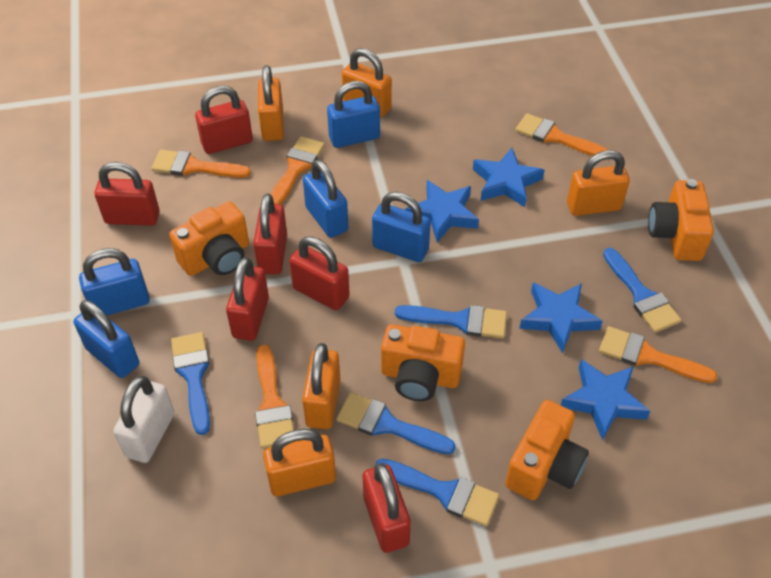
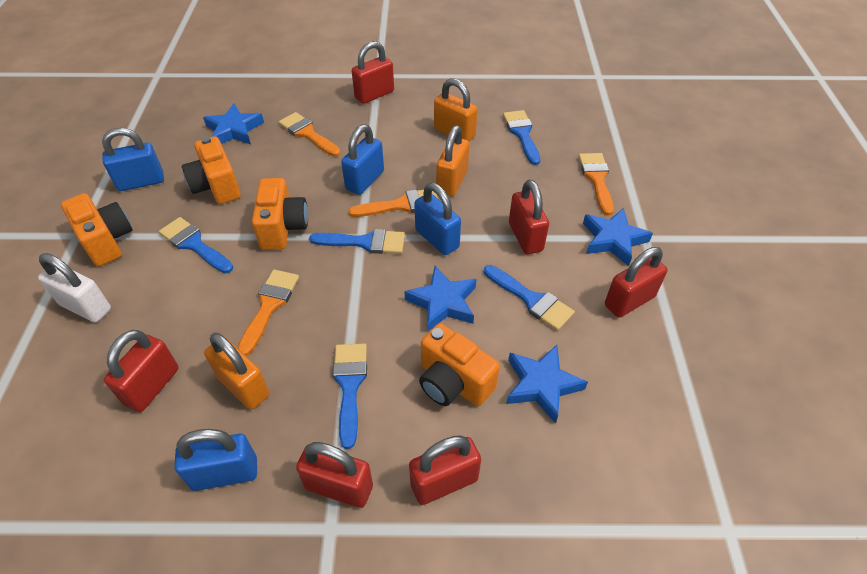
blue padlock: [74,300,139,378] [79,248,150,316] [303,159,348,238] [327,81,380,148] [372,192,431,262] = 5 -> [102,128,164,191] [174,429,257,491] [341,124,384,195] [414,183,461,255] = 4
orange brush: [152,150,251,178] [255,345,294,449] [270,136,325,205] [515,113,608,156] [599,326,717,383] = 5 -> [238,269,299,356] [279,112,341,157] [348,190,438,217] [578,153,614,215] = 4
orange padlock: [258,65,284,141] [263,429,336,496] [302,343,341,429] [342,48,392,118] [567,150,630,216] = 5 -> [204,333,269,409] [434,78,478,141] [436,125,469,196] = 3

